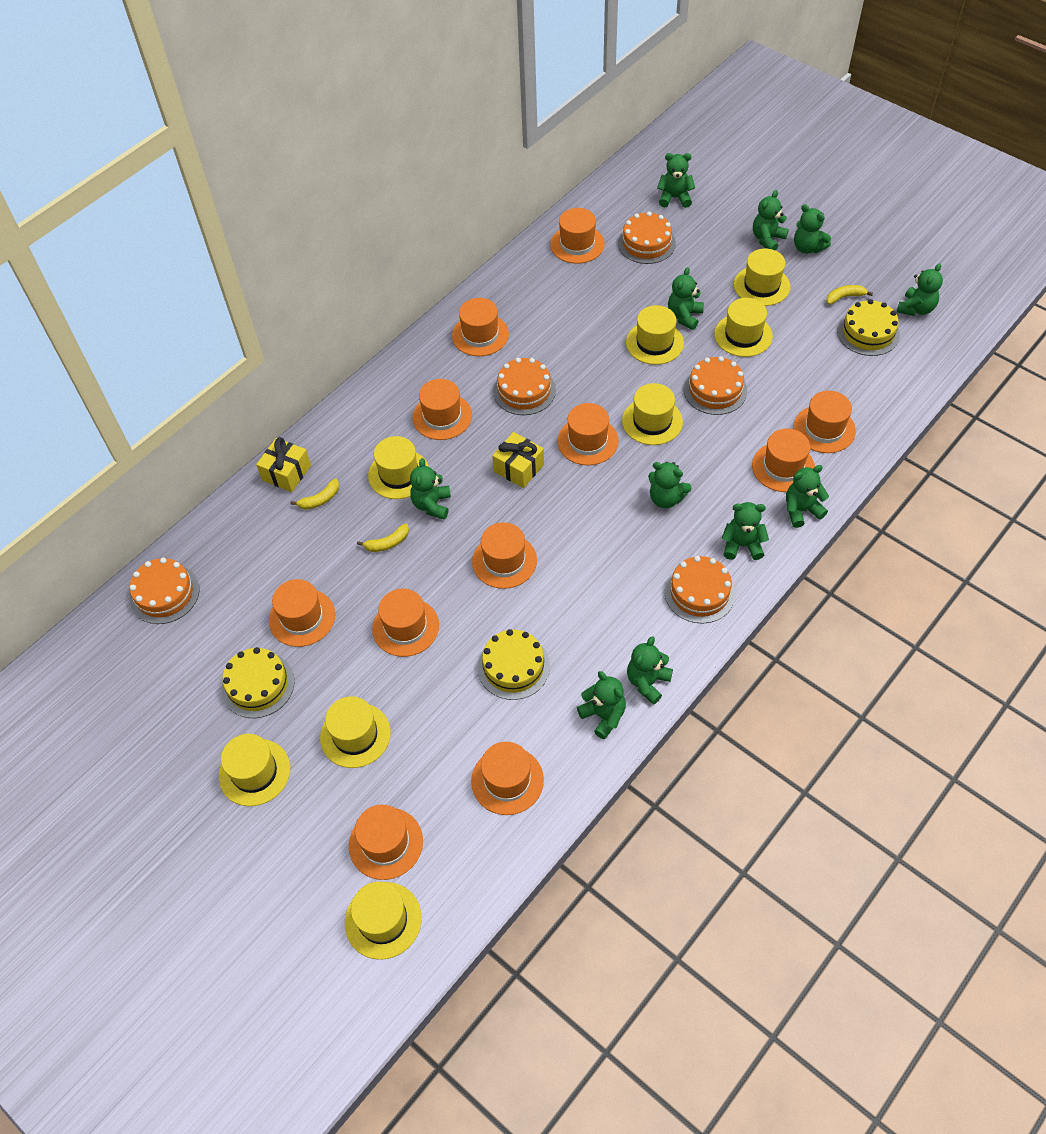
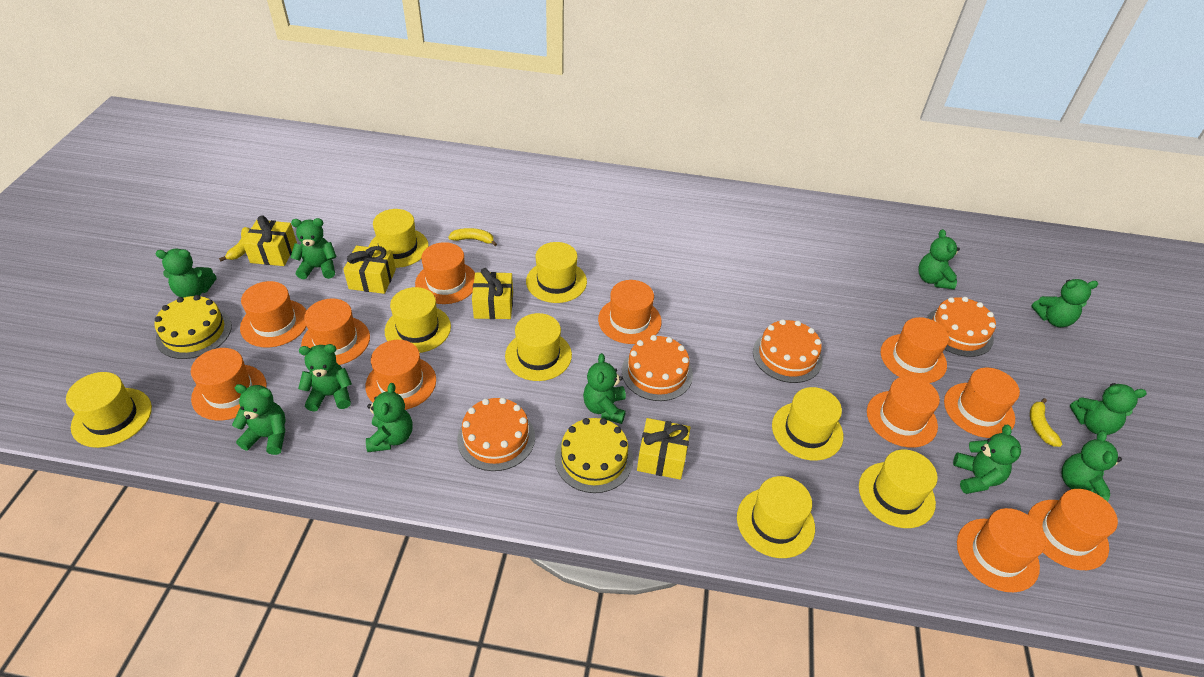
orange cake: [129,558,200,624] [493,358,556,415] [618,212,676,264] [664,556,735,624] [684,356,747,415] = 5 -> [457,398,535,471] [622,335,693,401] [753,319,823,383] [927,297,996,357] = 4
yellow cake: [222,647,294,718] [477,629,550,700] [837,299,900,356] = 3 -> [154,295,232,359] [555,418,633,493] = 2
yellow gift: [256,437,311,492] [492,432,544,488] = 2 -> [243,215,297,266] [343,246,396,294] [472,268,513,319] [637,418,691,480] = 4

